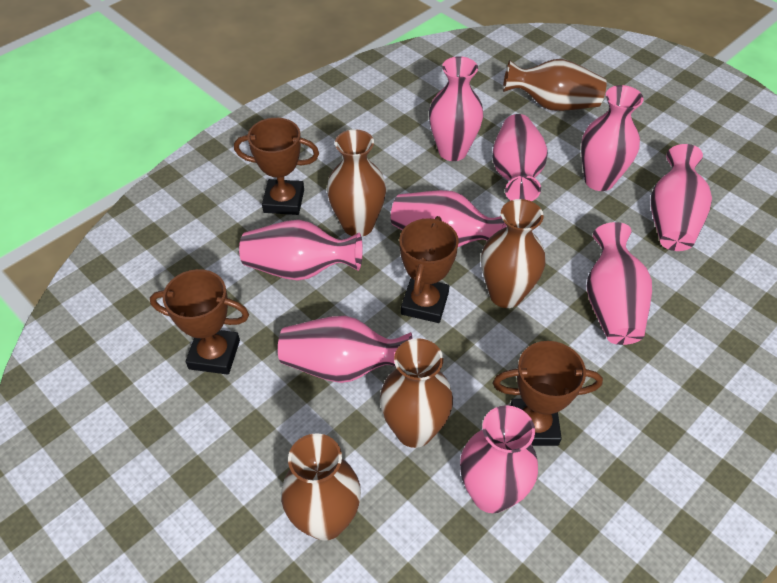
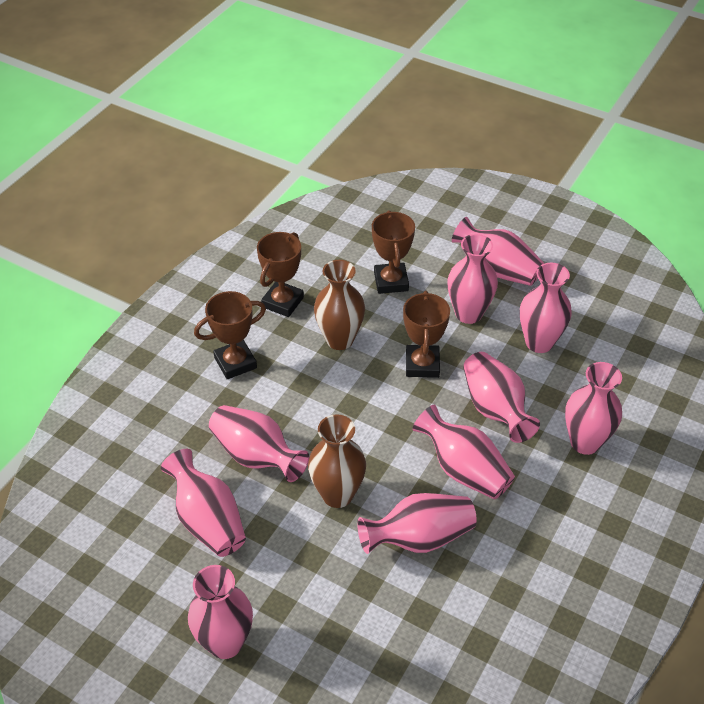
brown vase: [281,433,361,541] [327,129,386,237] [380,338,453,448] [481,199,546,308] [503,59,607,111] = 5 -> [308,414,366,508] [314,260,365,350] = 2
pink vase: [239,220,363,281] [278,316,413,383] [391,190,506,247] [429,56,483,161] [460,405,538,513] [492,114,548,201] [581,85,643,191] [587,222,652,345] [651,144,712,251] = 9 -> [161,449,246,557] [188,565,253,659] [209,405,309,482] [357,493,477,554] [412,405,515,499] [447,234,498,324] [452,217,544,286] [463,352,540,443] [520,263,572,353] [565,362,622,455] = 10

